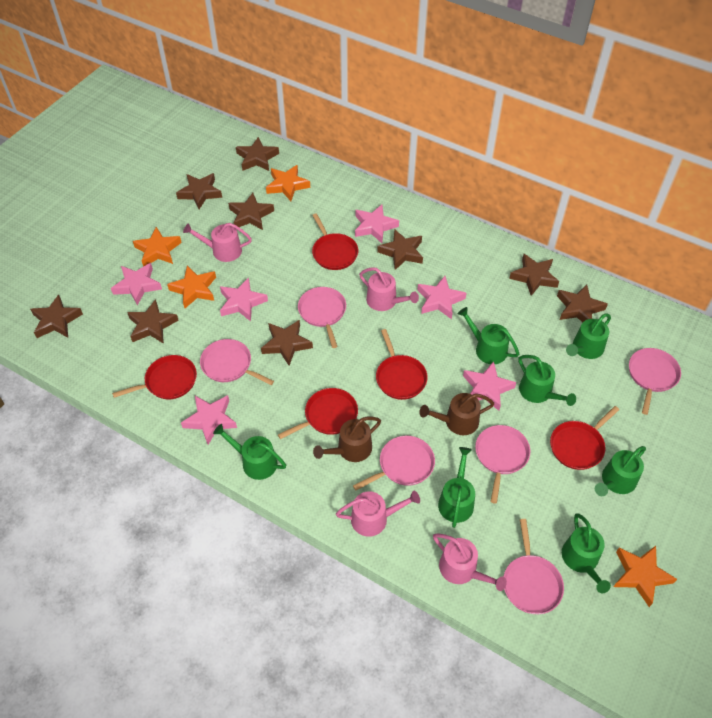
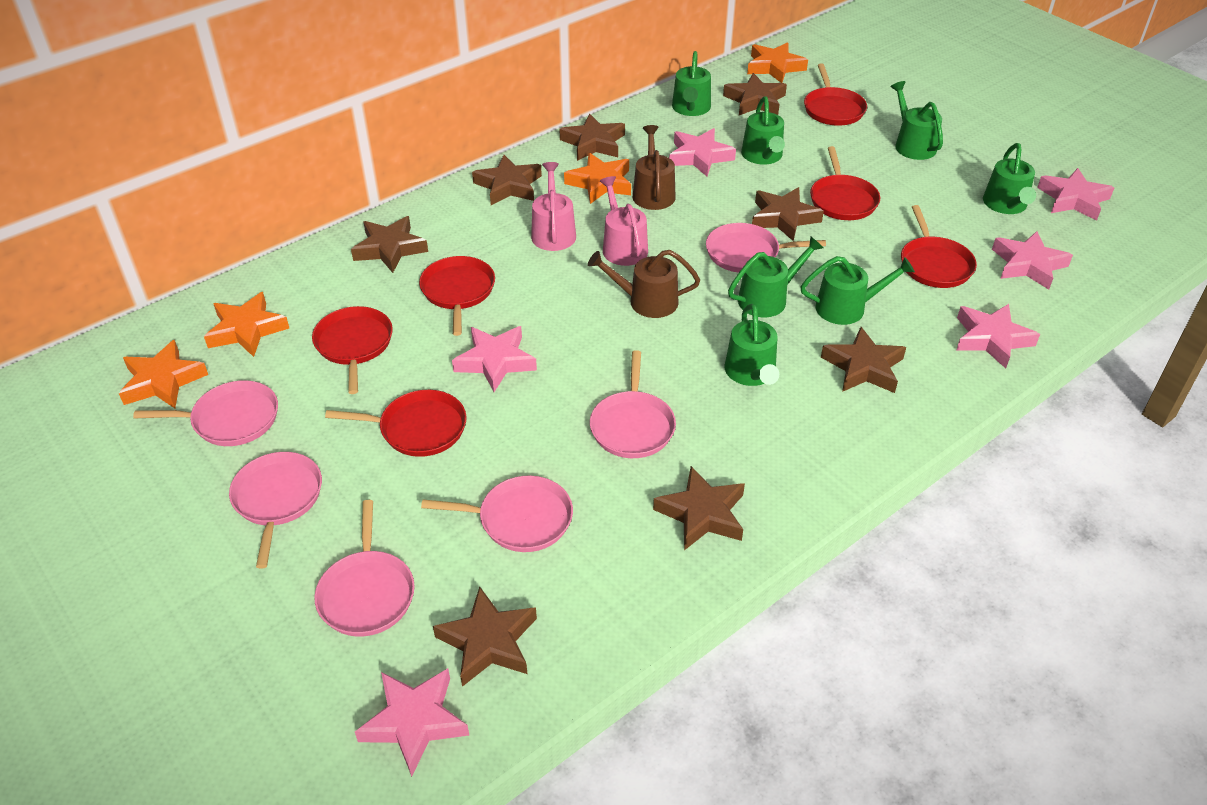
brown star: [30,295,83,338] [127,299,179,344] [176,173,222,209] [228,193,274,230] [236,137,279,171] [261,320,313,366] [377,229,423,270] [509,254,559,296] [557,284,608,322] = 9 -> [351,216,428,273] [433,586,537,687] [472,155,542,205] [560,114,625,161] [653,466,745,550] [723,73,787,115] [752,187,824,241] [821,327,906,393] = 8
pink watering can: [183,223,252,262] [336,491,420,537] [359,267,419,311] [433,533,507,591] = 4 -> [531,162,576,251] [600,176,648,266] = 2
red pan: [112,355,197,399] [278,388,358,439] [312,213,358,270] [376,329,428,400] [550,406,619,470] = 5 -> [312,306,393,394] [325,390,467,457] [419,256,495,336] [804,63,867,126] [810,146,880,220] [901,205,977,288] = 6

